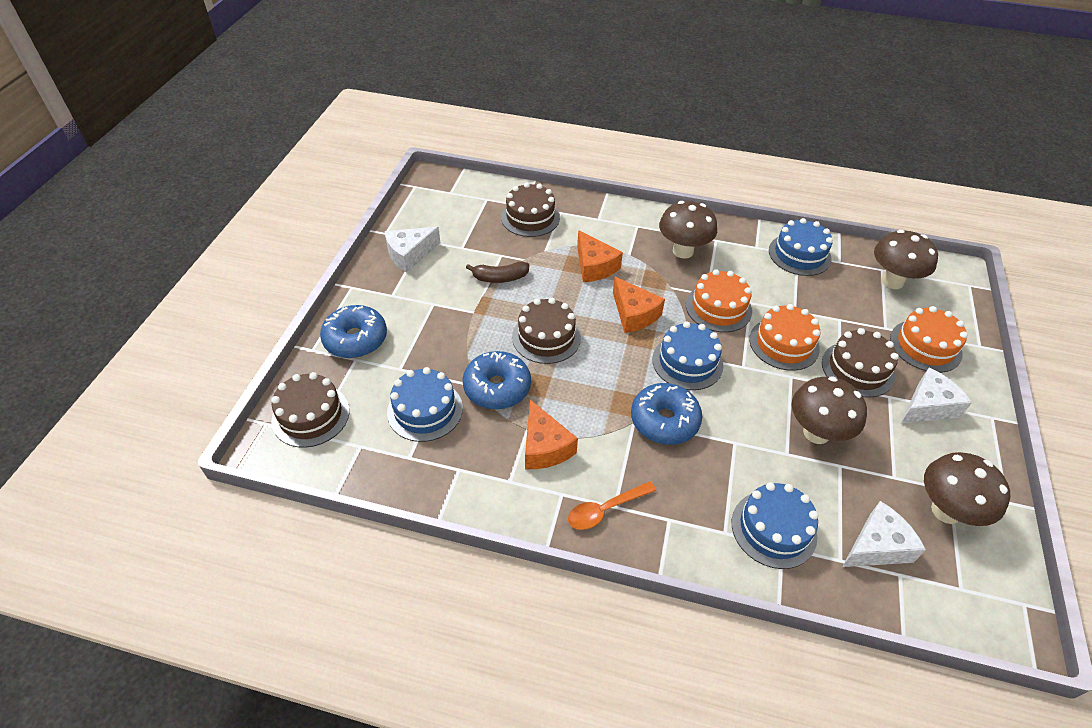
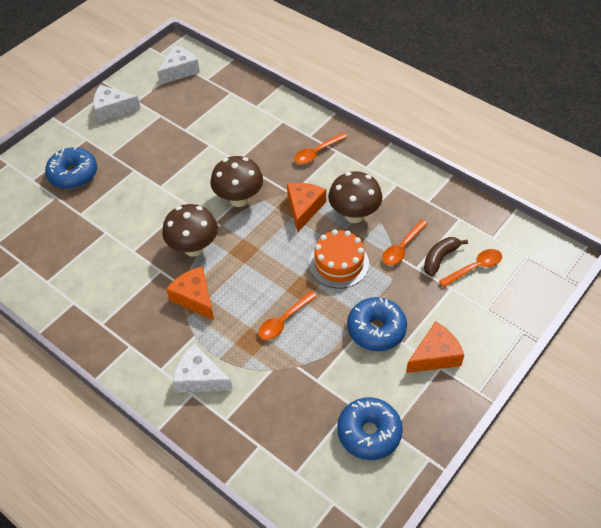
blue cake: [387,367,463,442] [652,321,723,390] [732,482,819,569] [769,218,833,276] = 4 -> none = 0
brown cake: [271,372,349,448] [501,182,560,237] [512,298,581,364] [822,328,899,397] = 4 -> none = 0
brown mushroom: [659,201,717,259] [792,376,867,444] [874,230,938,289] [924,452,1010,526] = 4 -> [162,204,218,257] [210,156,263,207] [328,171,383,223] = 3
orange cake: [686,269,752,332] [749,304,820,371] [890,306,968,373] = 3 -> [309,229,369,288] = 1
orange spoon: [568,481,656,530] = 1 -> [258,291,317,340] [294,133,348,164] [382,219,428,265] [439,249,502,287] = 4

